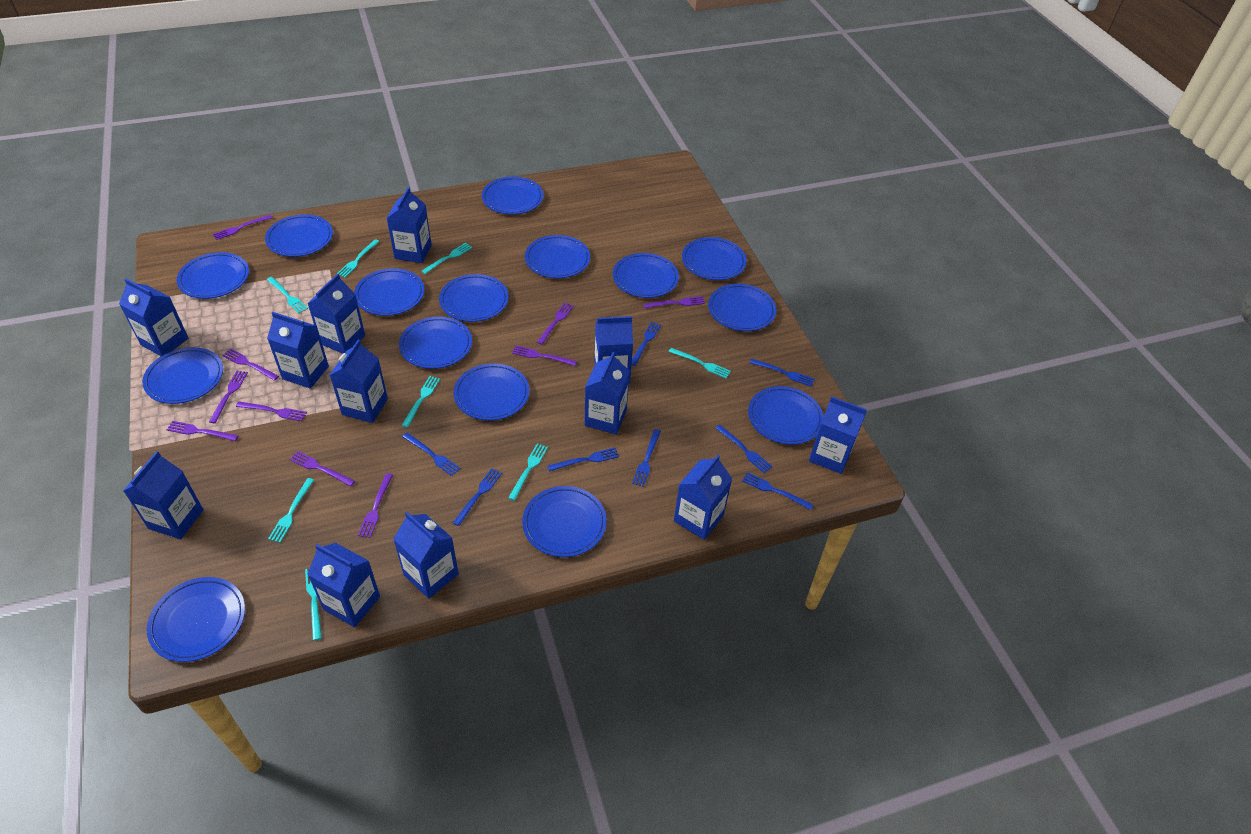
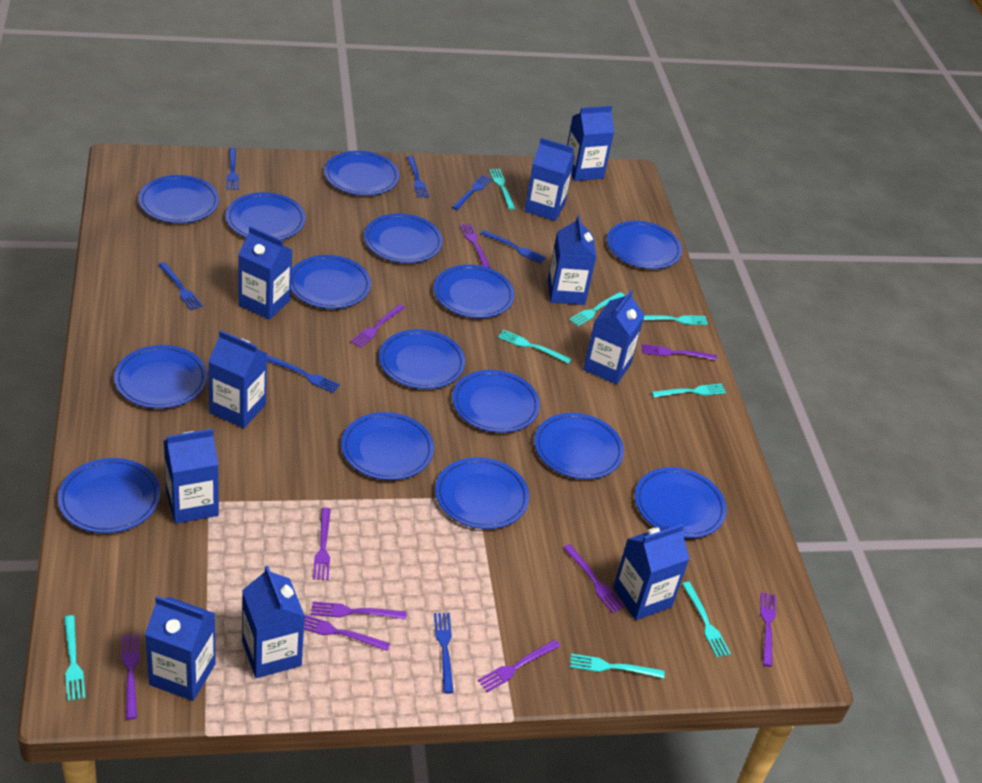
blue carton: [119,279,188,356] [123,451,203,539] [267,312,329,389] [307,274,365,354] [307,543,380,628] [330,340,388,423] [387,187,432,263] [393,512,459,599] [585,352,630,434] [594,316,633,383] [674,455,732,540] [809,396,867,474] = 12 -> [145,596,216,701] [164,429,219,524] [208,330,267,428] [238,226,292,320] [242,566,305,678] [525,138,575,221] [548,216,596,305] [567,106,614,181] [583,290,645,384] [613,524,689,620] = 10
blue fork: [402,433,461,476] [453,468,502,526] [547,448,619,472] [632,322,661,366] [632,429,661,487] [715,425,773,473] [742,472,813,510] [750,359,814,386] = 8 -> [158,262,203,310] [227,147,239,190] [267,355,340,393] [407,156,429,198] [434,613,454,693] [452,175,492,210] [481,230,546,264] = 7

